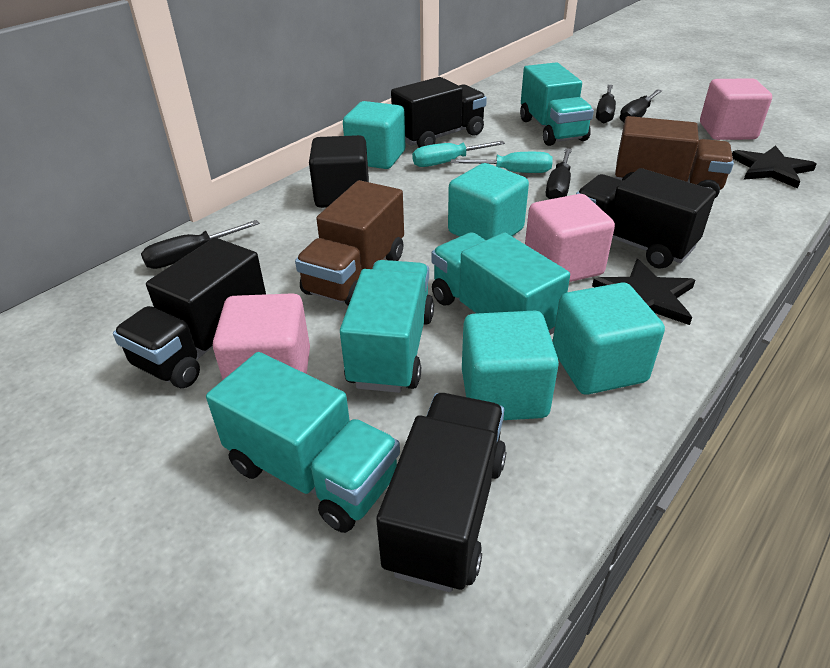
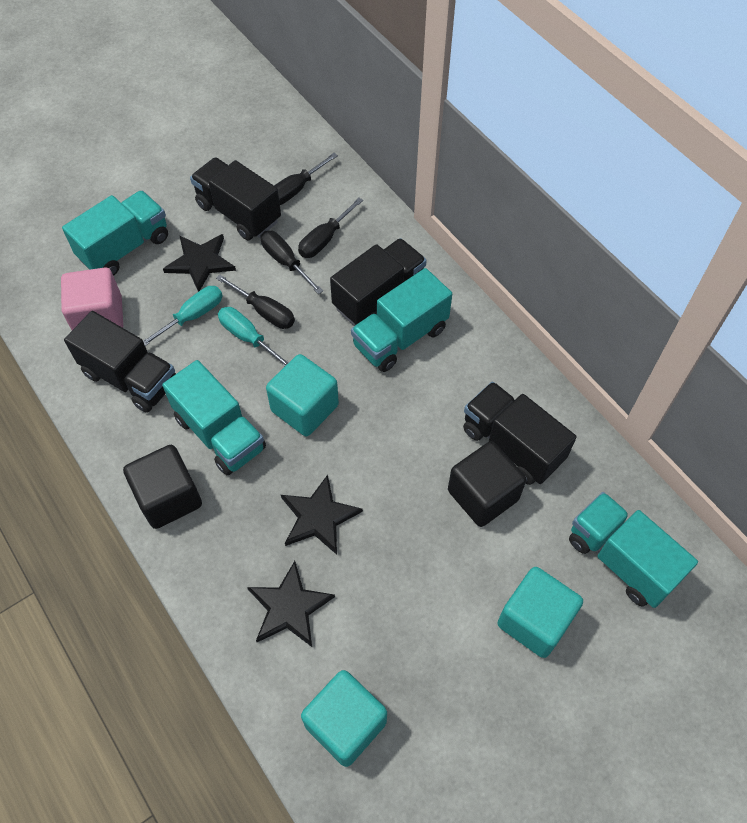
black cube: [309,135,369,208] = 1 -> [123,445,202,529] [448,441,526,527] = 2
black star: [592,259,695,325] [732,145,817,189] = 2 -> [163,234,236,292] [247,561,335,647] [281,475,363,555] = 3
brown truck: [295,180,404,306] [615,116,734,198] = 2 -> none = 0
pink cube: [213,293,310,380] [525,194,615,282] [700,78,772,140] = 3 -> [61,268,123,330] = 1
turquoise cube: [343,101,405,169] [448,163,529,240] [462,311,559,420] [552,282,665,395] = 4 -> [266,354,339,436] [301,670,387,767] [498,567,583,658] = 3

